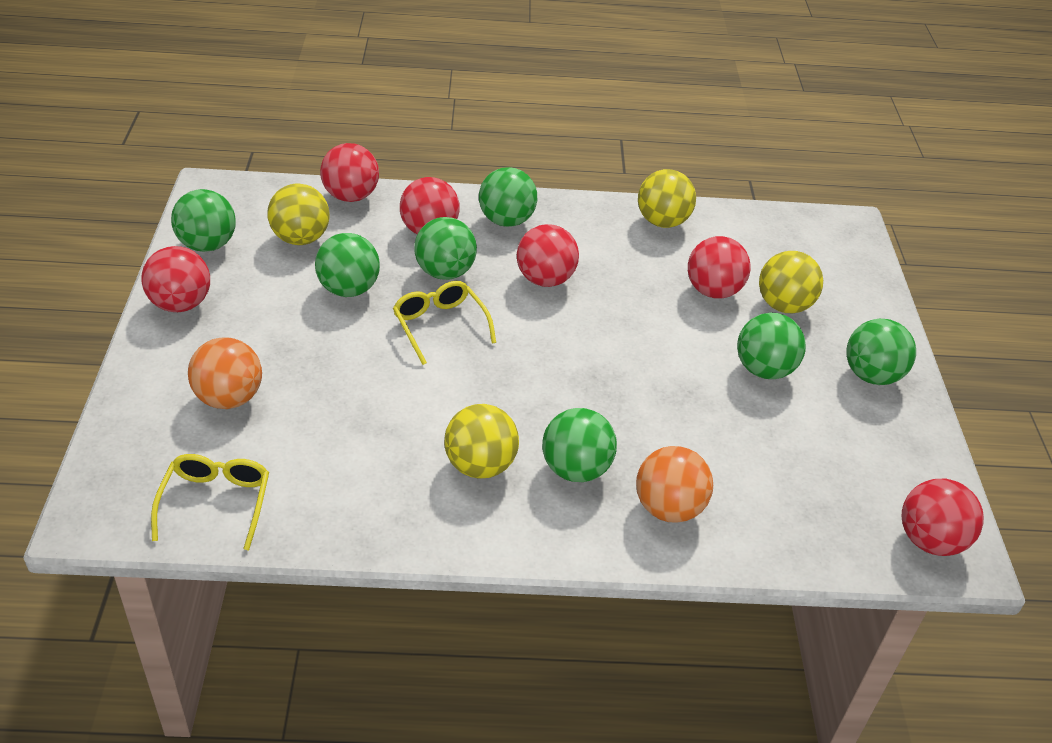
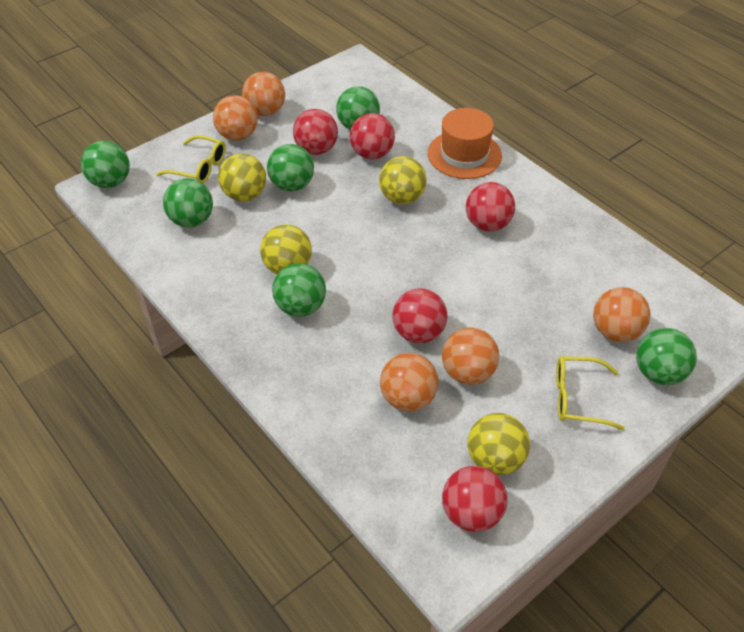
green ball: [171,189,236,252] [315,233,380,297] [414,217,477,280] [479,167,537,227] [542,408,617,482] [737,313,806,379] [846,319,916,385] = 7 -> [81,141,130,188] [163,178,213,228] [267,144,314,192] [272,263,326,317] [336,86,380,130] [636,328,697,385] = 6
orange ball: [188,337,262,409] [636,446,713,523] = 2 -> [213,95,258,141] [242,72,285,116] [380,353,438,412] [442,327,499,385] [593,287,651,342] = 5
orange hat: none = 0 -> [428,108,502,179] = 1
red ball: [141,246,210,312] [320,143,379,202] [400,177,460,235] [517,224,579,287] [688,236,751,299] [902,479,984,556] = 6 -> [293,109,338,155] [350,113,395,159] [392,288,448,343] [442,466,507,532] [466,182,515,231] = 5

